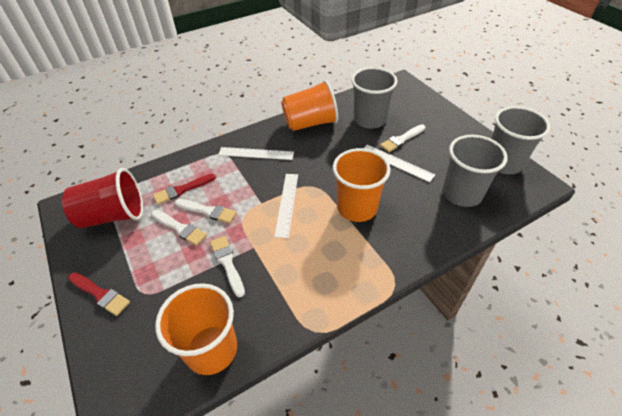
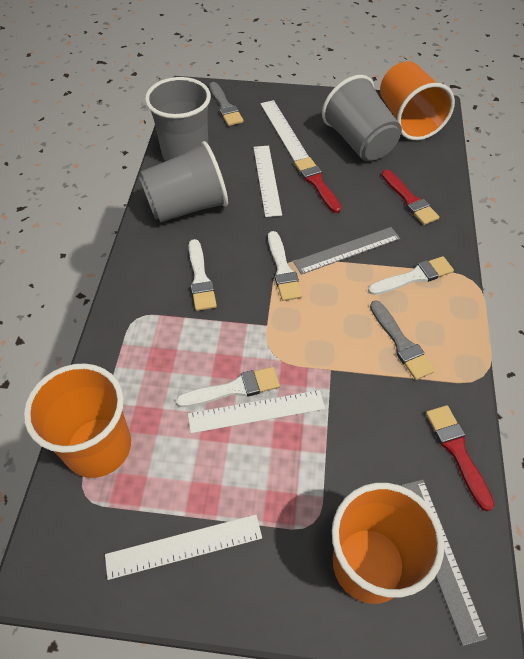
grey brush: none = 0 -> [209,82,244,126] [370,300,435,380] = 2
grey ruler: none = 0 -> [293,227,400,275] [401,480,487,646] = 2
red brush: [68,272,130,316] [153,174,216,205] = 2 -> [294,157,342,213] [382,170,439,225] [426,405,494,511] = 3
red cup: [62,168,143,228] = 1 -> none = 0
white ruler: [218,147,294,160] [274,174,298,238] [364,145,435,182] = 3 -> [105,515,262,580] [188,390,325,433] [254,146,282,217] [260,100,309,161] = 4

